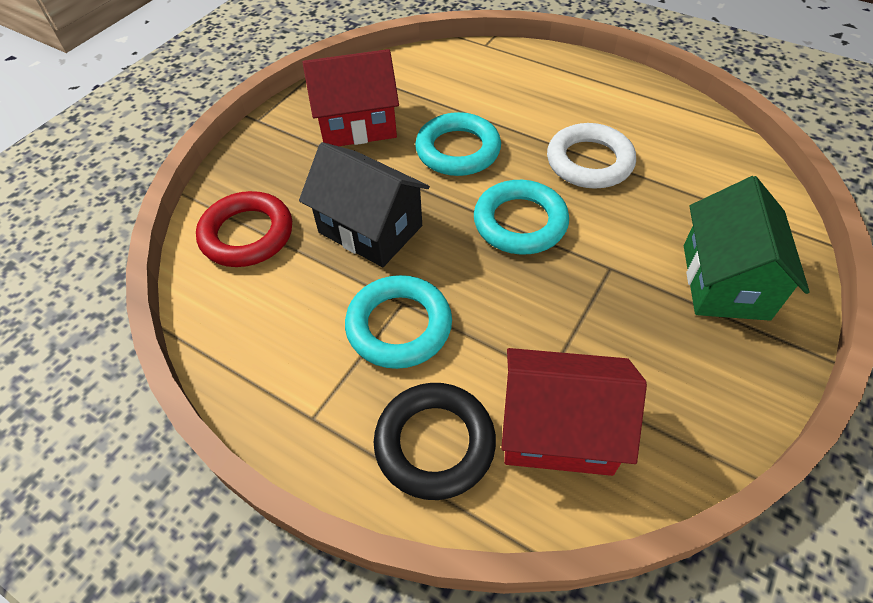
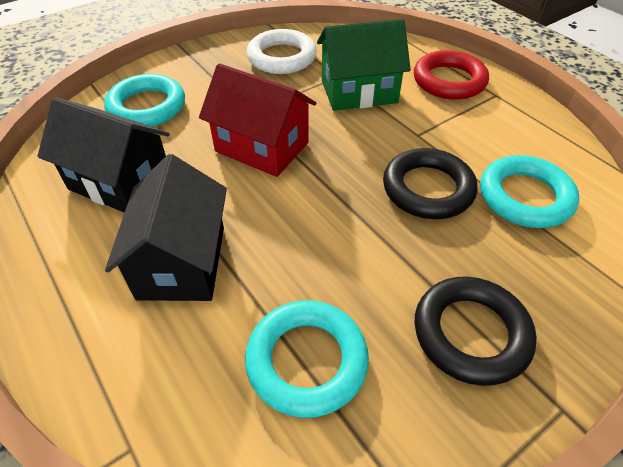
black house: [299,142,430,267] = 1 -> [37,97,170,213] [105,154,227,301] = 2
black ring: [374,383,496,500] = 1 -> [383,148,477,219] [415,276,537,386] = 2
red house: [302,49,399,146] [501,348,647,476] = 2 -> [199,63,316,177] = 1

